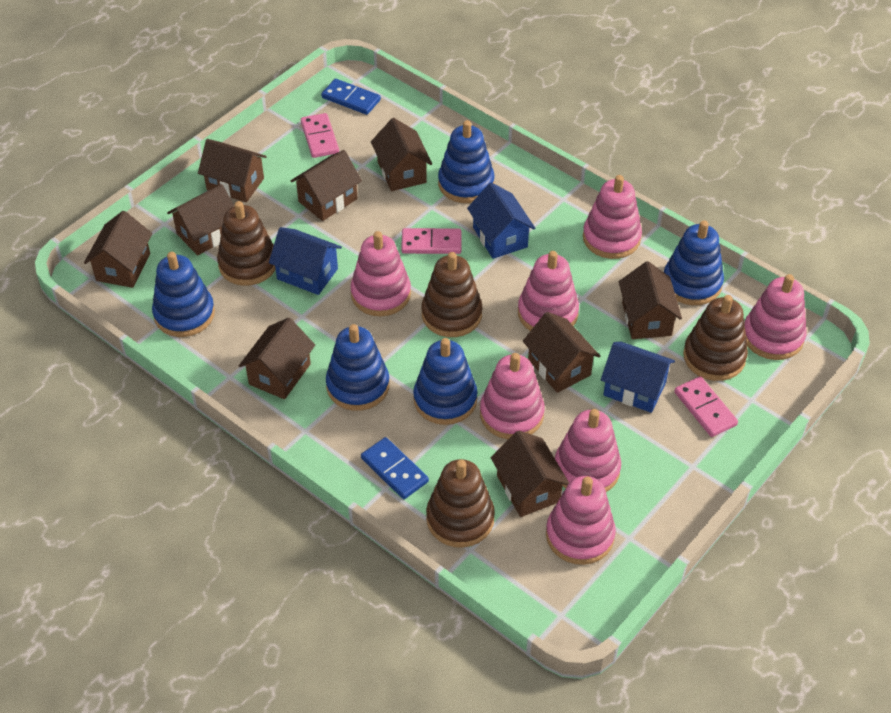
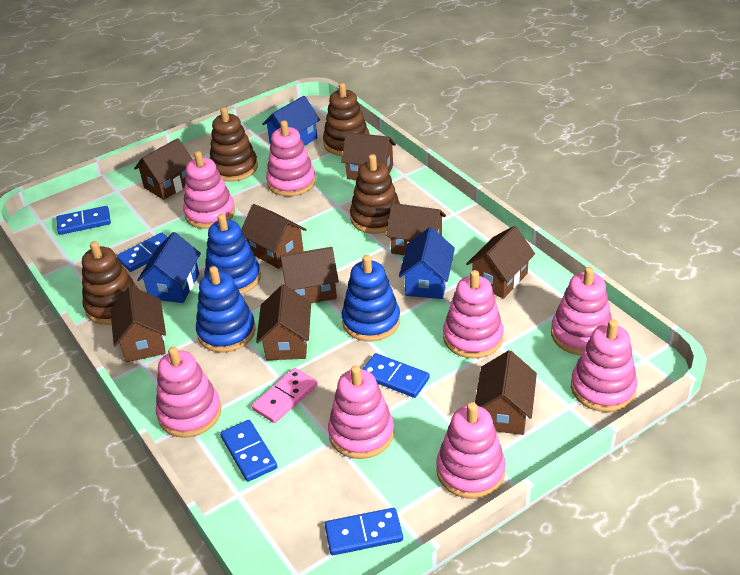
blue domino: [321,79,381,115] [361,437,429,499] = 2 -> [56,206,111,235] [116,233,168,272] [220,420,277,482] [325,508,403,555] [363,353,430,398] = 5
blue stacking toy: [152,252,215,337] [326,324,390,411] [413,338,478,425] [438,120,495,203] [664,220,724,305] = 5 -> [196,266,256,353] [205,214,261,294] [342,255,400,341] = 3
pink domino: [301,113,339,158] [401,228,462,254] [674,376,738,437] = 3 -> [252,368,318,423] = 1
pink stacking toy: [350,231,411,316] [480,353,545,439] [518,251,579,331] [546,476,616,565] [555,409,621,492] [583,175,642,259] [744,274,807,360] = 7 -> [156,347,221,438] [183,151,235,229] [266,120,316,196] [328,365,394,459] [436,402,506,499] [443,270,504,359] [551,267,611,355] [571,319,637,412] = 8

